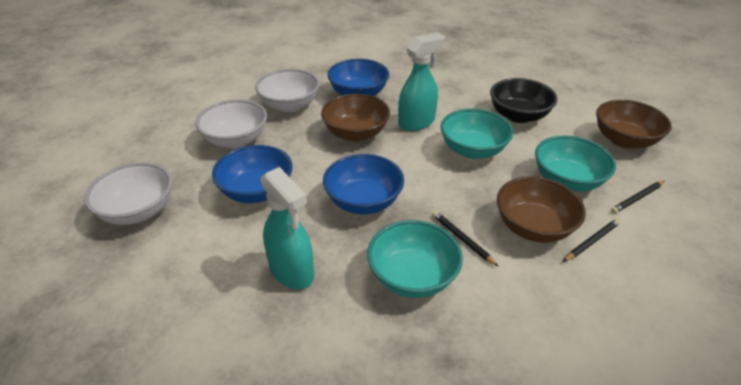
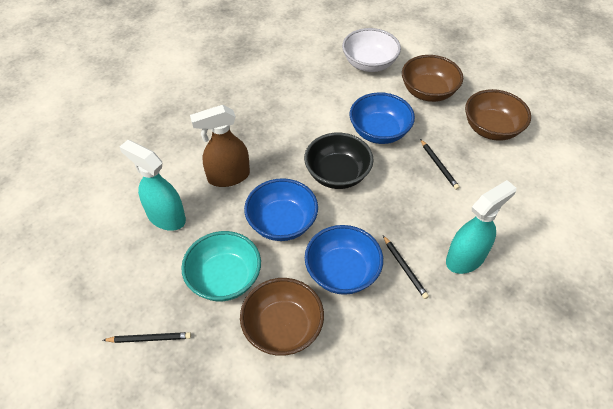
brown spray bottle: none = 0 -> [190,105,250,187] = 1
turquoise bowl: [367,220,463,298] [440,109,513,159] [535,135,616,192] = 3 -> [181,231,261,301] = 1
white bowl: [84,162,173,225] [196,99,267,148] [255,69,320,112] = 3 -> [342,28,401,72] = 1

